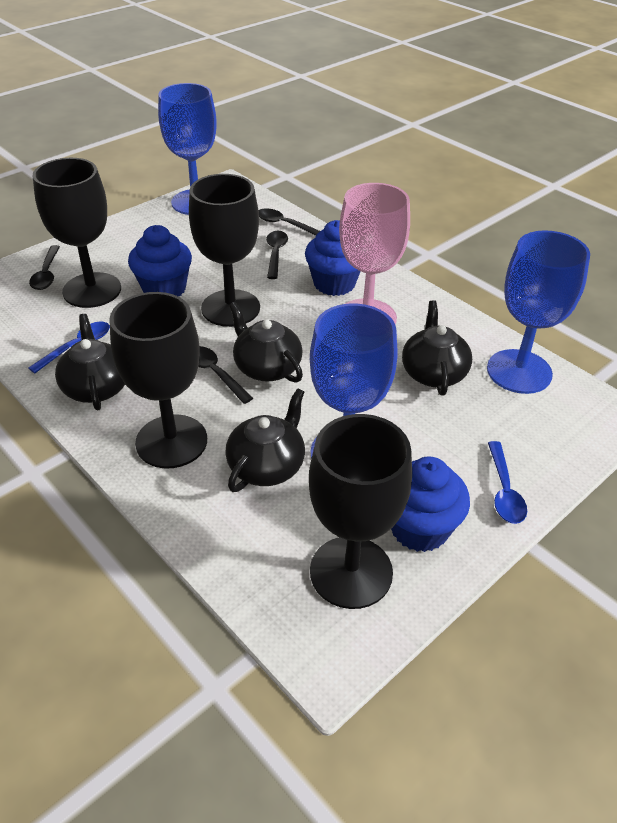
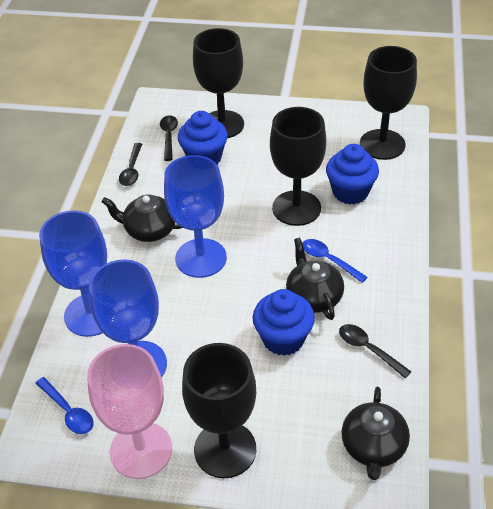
black spoon: [29,245,60,290] [198,346,253,404] [258,208,320,236] [266,231,288,279] = 4 -> [119,143,142,186] [160,115,178,161] [339,324,412,378] = 3
black teapot: [55,314,125,411] [225,388,305,492] [229,302,303,383] [402,300,472,396] = 4 -> [102,195,182,242] [286,238,344,320] [342,387,410,480] = 3

